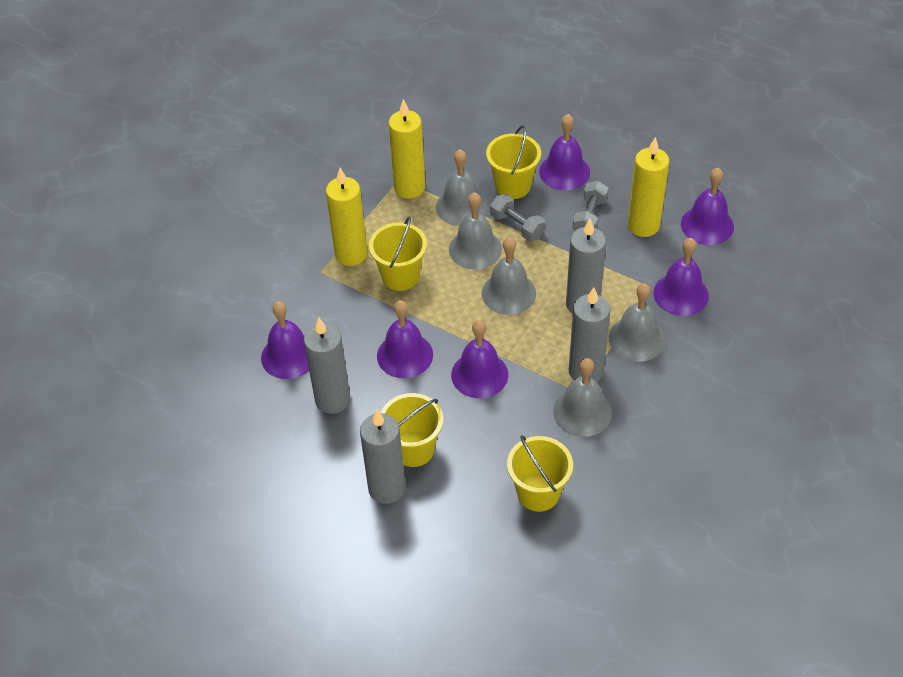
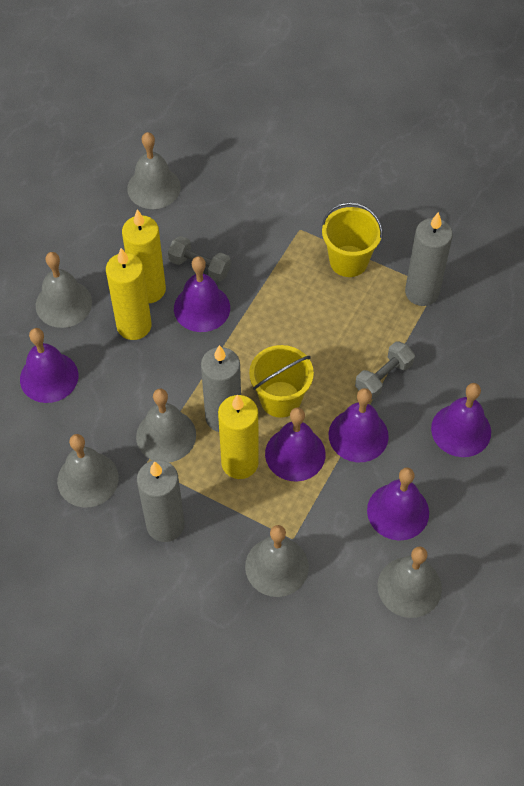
grey bell: [436,150,488,226] [449,192,502,270] [482,237,536,315] [553,358,612,437] [609,283,665,362] = 5 -> [36,252,92,328] [57,434,119,507] [127,132,181,209] [136,388,196,462] [245,525,309,597] [378,547,442,618] = 6
grey candle: [304,318,350,414] [360,410,405,504] [566,219,606,314] [569,287,611,382] = 4 -> [137,460,185,542] [201,345,241,432] [405,212,453,306] = 3
yellow bucket: [369,216,427,291] [381,393,443,467] [486,125,541,199] [507,435,573,512] = 4 -> [249,345,314,418] [322,202,383,277] = 2

